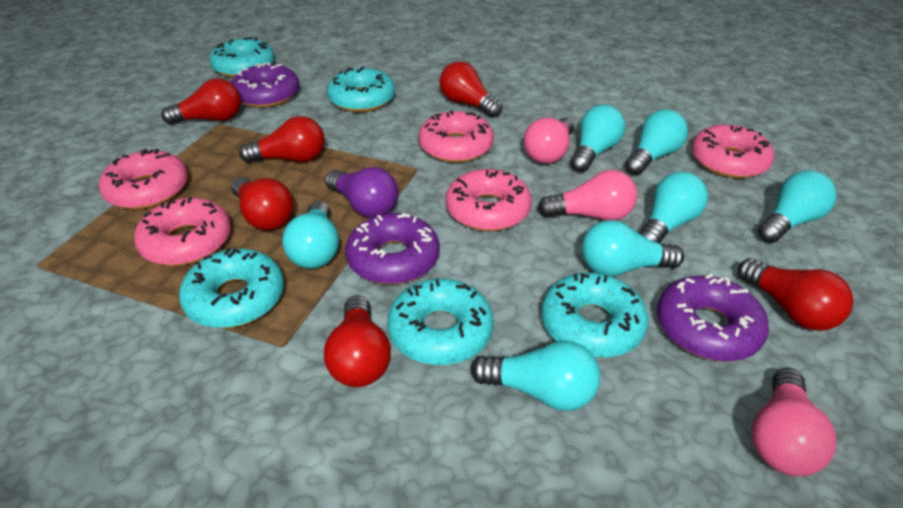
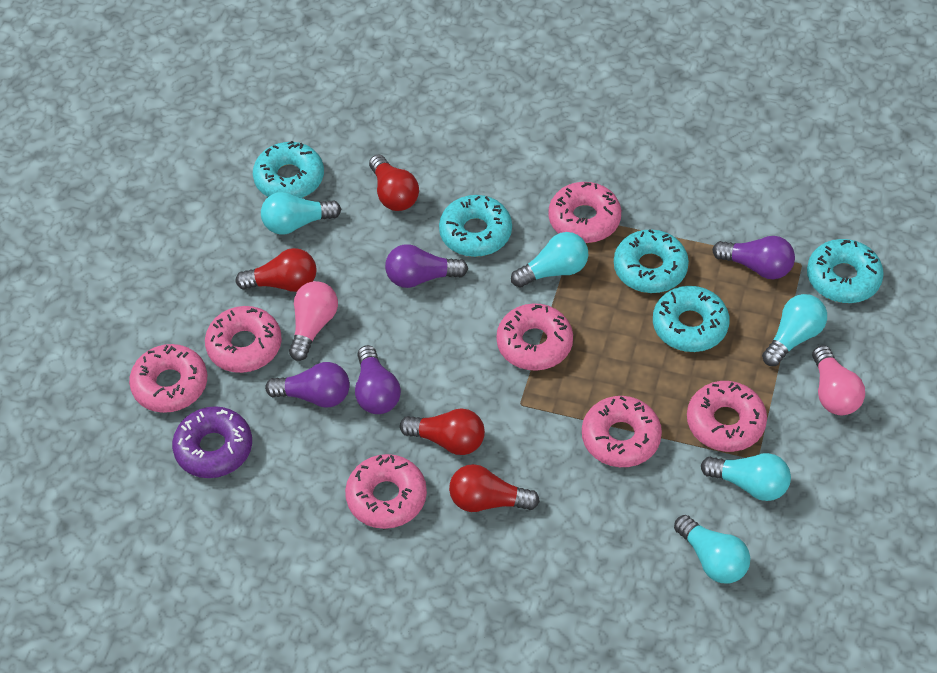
pink donut: [99,149,188,209] [134,197,231,266] [418,110,494,163] [446,169,532,231] [691,125,774,178] = 5 -> [129,344,207,413] [205,306,282,373] [345,454,427,529] [496,303,573,371] [549,182,621,243] [582,396,662,467] [687,381,767,452] = 7
pink light bulb: [524,118,574,164] [538,170,637,221] [752,368,836,476] = 3 -> [289,281,338,361] [812,345,865,415] = 2
purple donut: [231,62,300,108] [345,213,440,285] [657,274,769,362] = 3 -> [172,406,252,478] = 1
purple light bulb: [325,167,399,218] = 1 -> [265,362,350,408] [355,345,401,414] [385,244,468,288] [712,236,795,279] = 4
red light bulb: [161,78,241,124] [231,177,294,230] [239,116,325,163] [324,295,391,387] [439,61,502,118] [738,258,854,331] = 6 -> [235,248,317,292] [369,154,419,211] [400,408,485,455] [449,464,540,512] = 4
turquoise light bulb: [282,201,339,269] [471,341,600,411] [570,105,625,172] [582,220,684,276] [625,109,688,175] [639,172,708,243] [758,170,837,243] = 7 -> [261,192,341,235] [511,232,588,288] [674,515,750,583] [701,453,791,501] [762,294,827,366] = 5

